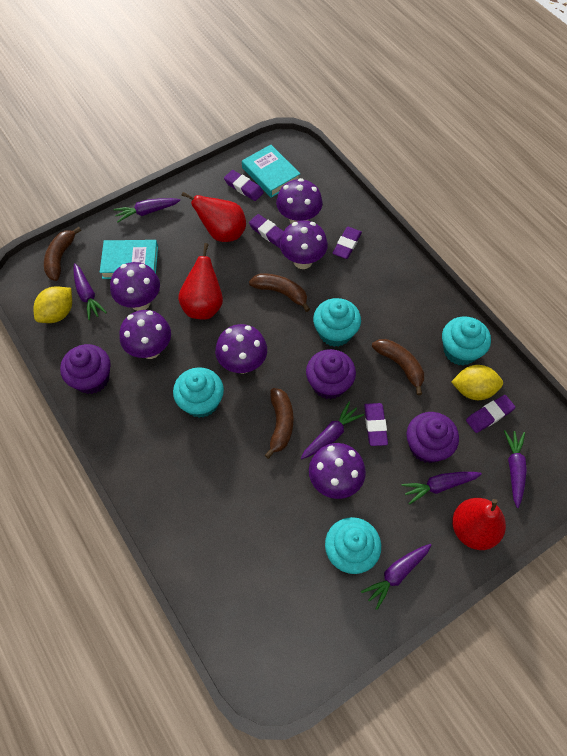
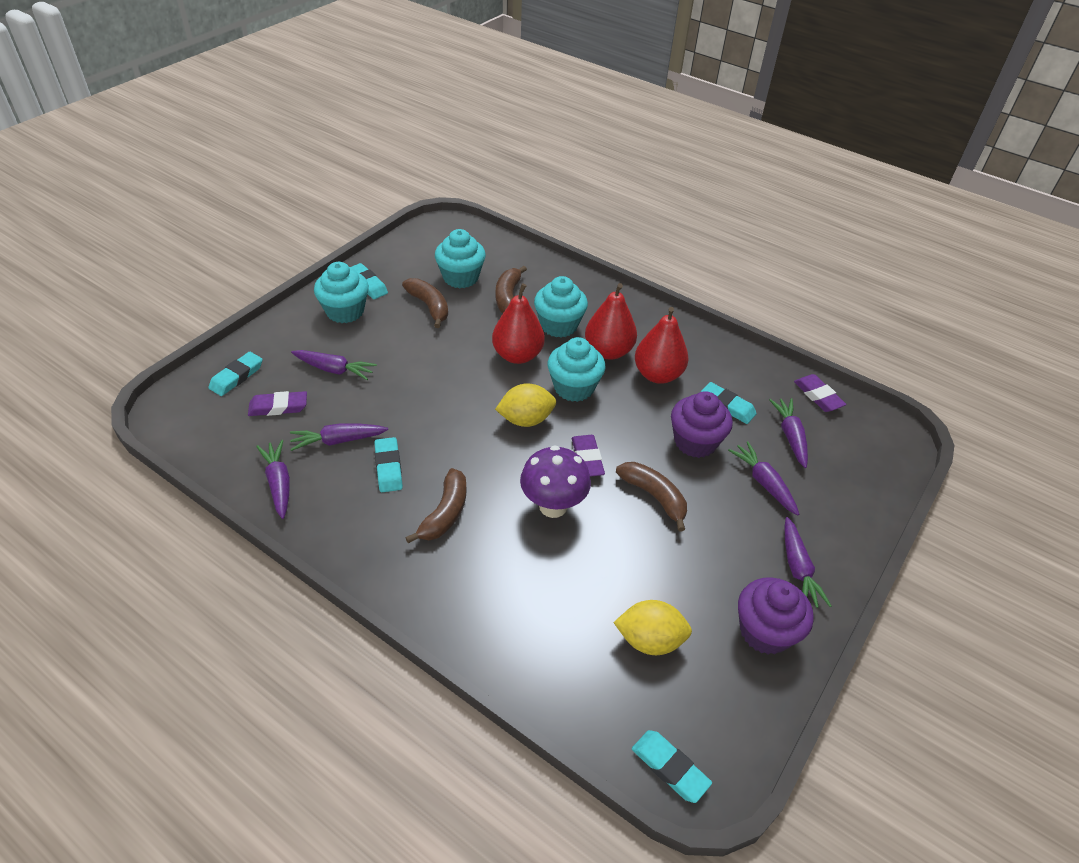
purple cupcake: [60,344,111,394] [306,349,356,399] [406,412,459,463] = 3 -> [671,391,733,458] [738,577,814,655] = 2
purple eraser: [224,170,264,201] [249,214,284,248] [333,227,362,259] [364,403,388,446] [466,395,516,433] = 5 -> [248,391,307,416] [572,435,605,477] [794,374,846,412] = 3
purple mushroom: [110,262,160,311] [119,310,171,359] [215,324,267,374] [276,178,323,224] [280,220,328,269] [309,443,366,499] = 6 -> [520,445,591,518] = 1
turquoise book: [100,240,158,279] [242,145,300,198] = 2 -> none = 0
turquoise eraser: none = 0 -> [208,352,263,396] [351,263,388,299] [374,437,403,492] [632,730,712,803] [701,382,757,424] = 5

